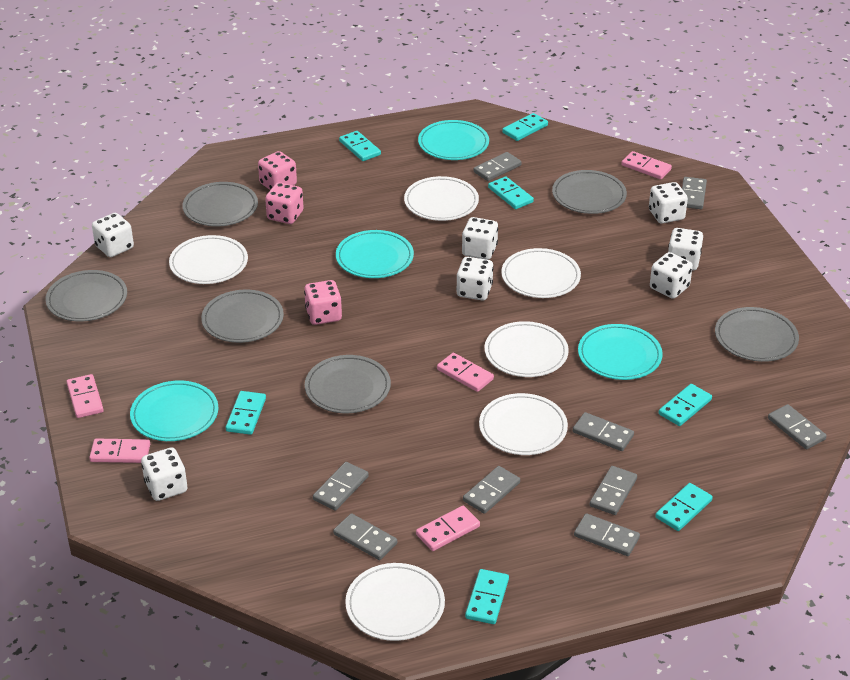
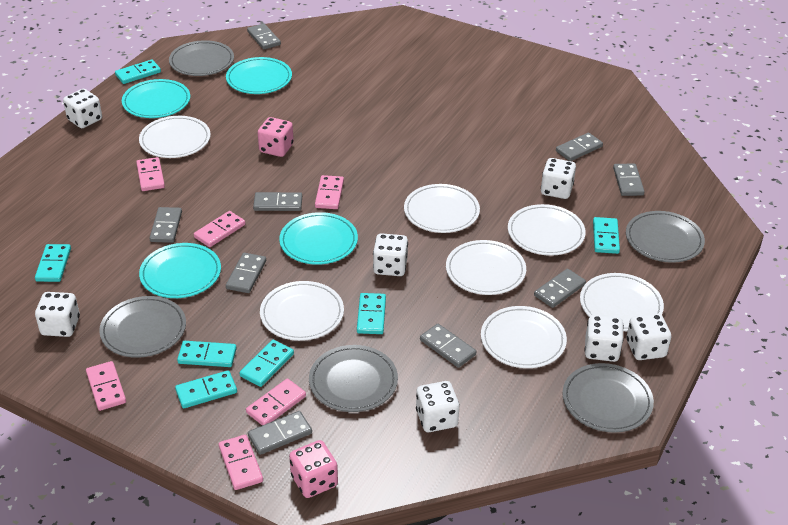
grey plate: [45,270,127,322] [182,182,258,226] [201,289,284,343] [305,355,391,413] [552,170,627,214] [715,307,799,362] = 6 -> [99,296,186,358] [169,40,234,76] [309,345,398,412] [562,363,654,433] [626,211,705,263] = 5
pink dice: [258,151,297,190] [265,182,304,224] [304,280,342,325] = 3 -> [258,117,294,157] [289,440,338,498] = 2
pink domino: [67,374,103,418] [89,439,150,463] [416,506,480,551] [437,353,494,392] [621,151,672,179] = 5 -> [86,361,126,411] [136,157,165,191] [194,211,245,247] [219,435,263,490] [246,378,306,425] [315,175,344,209] = 6
white plate: [169,235,248,284] [345,563,445,641] [404,176,479,221] [479,393,568,455] [484,321,569,377] [501,248,581,298] = 6 -> [139,116,211,158] [260,281,344,341] [404,184,480,233] [446,240,526,295] [481,306,567,368] [508,204,586,256] [580,273,664,331] = 7

